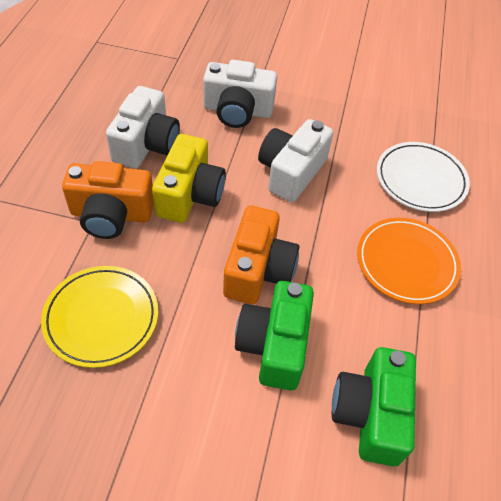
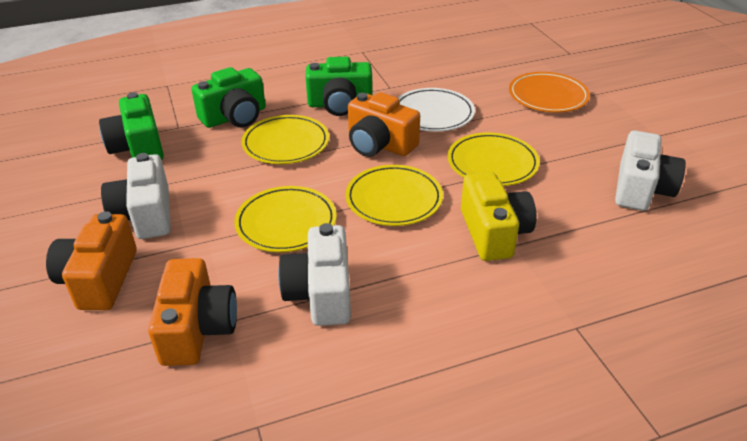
green camera: [235,281,314,390] [332,347,416,467] = 2 -> [99,92,164,159] [191,67,266,128] [306,57,373,116] = 3
orange camera: [62,161,154,239] [223,206,299,304] = 2 -> [46,211,137,310] [148,258,237,366] [348,92,420,157] = 3
yellow plate: [41,266,158,368] = 1 -> [234,186,337,252] [241,115,329,164] [345,165,443,226] [448,132,540,186] = 4

